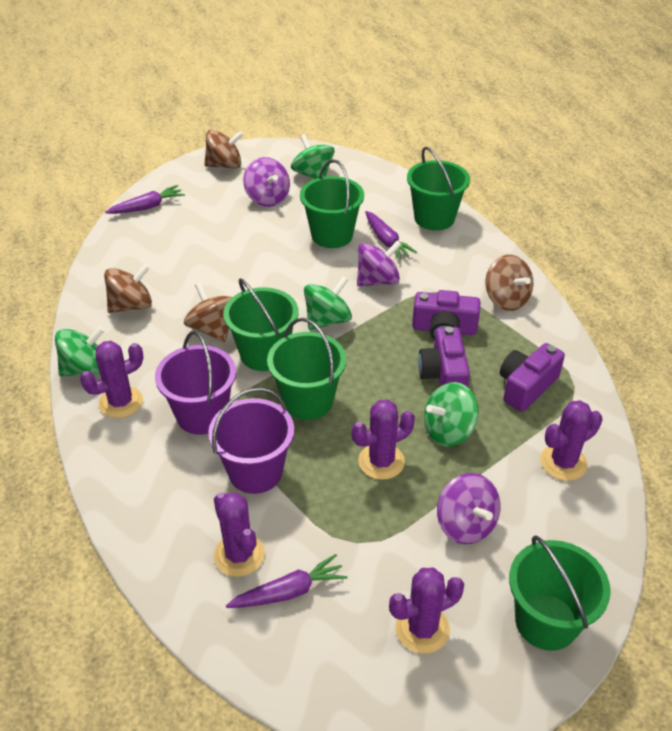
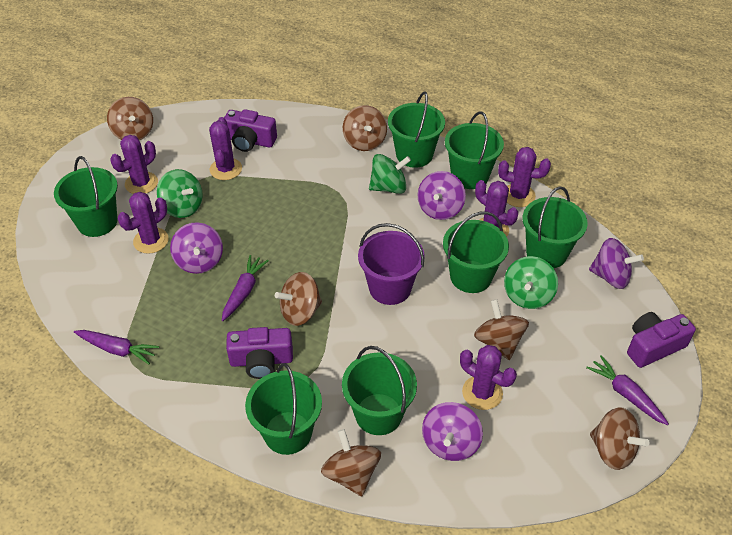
brown spinning top: [104,264,152,313] [184,283,232,342] [204,130,244,169] [486,255,533,311] = 4 -> [107,97,153,140] [275,272,322,326] [321,429,381,497] [343,105,387,151] [474,299,529,360] [590,407,649,470] = 6
green bucket: [223,278,298,371] [267,318,346,420] [300,159,364,248] [407,147,470,231] [509,535,611,651] = 5 -> [54,156,118,237] [245,363,322,455] [342,346,417,435] [388,92,445,168] [443,211,509,293] [445,112,504,189] [523,186,588,268] = 7
green spinning top: [55,326,105,377] [291,134,334,179] [304,276,352,330] [424,382,479,446] = 4 -> [157,169,203,218] [369,154,411,194] [504,256,558,309] = 3
purple bucket: [155,331,236,435] [208,387,294,494] = 2 -> [358,223,425,305] = 1
purple cactus: [80,341,143,418] [214,493,265,577] [352,399,415,480] [389,568,464,654] [540,400,603,481] = 5 -> [110,135,158,194] [118,192,169,254] [209,117,242,180] [460,345,517,410] [475,180,518,237] [498,147,551,207] = 6
purple spinning top: [243,157,290,207] [357,240,402,287] [437,473,501,544] = 3 -> [170,222,223,274] [418,171,466,220] [422,402,483,461] [589,238,644,289] = 4

